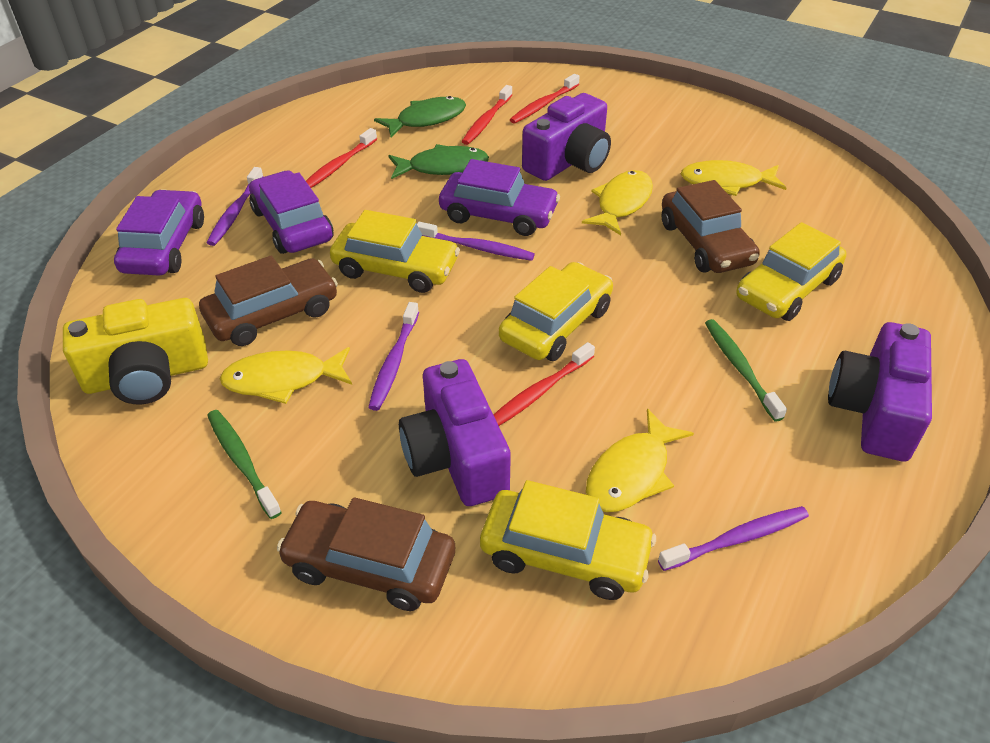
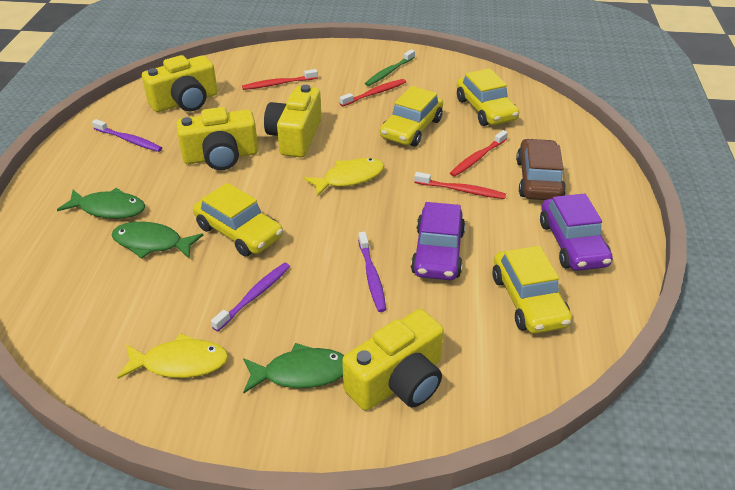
brown car: [199,256,338,346] [277,497,455,611] [662,180,760,273] = 3 -> [516,139,566,200] = 1
green fish: [374,96,466,137] [388,144,489,179] = 2 -> [57,188,145,219] [112,222,203,259] [243,343,344,393] = 3
green toothbrush: [207,410,282,519] [705,319,787,422] = 2 -> [365,49,415,86] = 1
purple camera: [399,359,511,506] [522,93,611,181] [828,322,932,461] = 3 -> none = 0
purple car: [114,189,204,275] [249,171,334,254] [439,159,560,236] = 3 -> [411,202,465,280] [540,194,613,271] = 2
purple toothbrush: [207,167,264,246] [368,302,419,411] [417,222,535,261] [658,506,809,571] = 4 -> [92,119,162,152] [211,263,290,331] [358,232,386,312] = 3
yellow camera: [63,298,208,405] = 1 -> [142,55,218,112] [176,107,258,170] [264,85,322,157] [342,309,444,411] = 4
yellow fish: [220,347,352,404] [582,170,653,235] [586,408,694,512] [681,160,786,196] = 4 -> [117,333,228,379] [304,158,384,197] = 2

